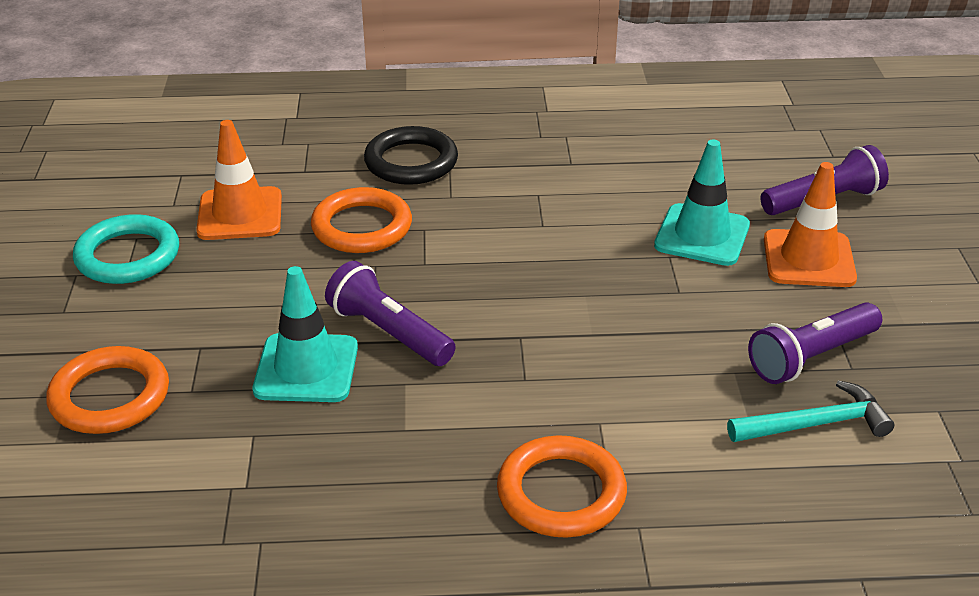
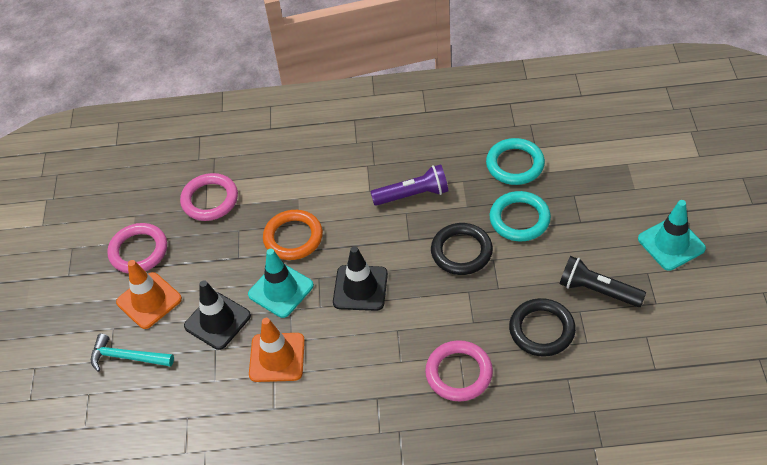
black flashlight: none = 0 -> [560,256,646,307] = 1
black ring: [364,126,458,185] = 1 -> [431,223,493,275] [509,298,576,357] = 2
black traffic cone: none = 0 -> [184,280,251,350] [333,246,388,311] = 2
orange ring: [46,346,169,434] [311,187,412,253] [497,435,627,538] = 3 -> [263,210,323,260] = 1
pink ring: none = 0 -> [107,223,167,273] [180,173,238,221] [425,340,493,401] = 3
purple flashlight: [325,261,456,366] [748,302,882,384] [760,145,889,215] = 3 -> [371,164,449,206] = 1
turquoise ring: [73,214,179,284] = 1 -> [486,138,545,185] [490,191,551,241] = 2

